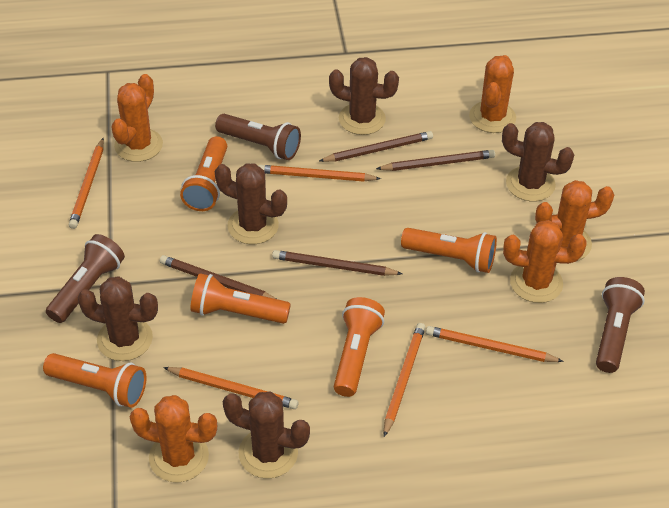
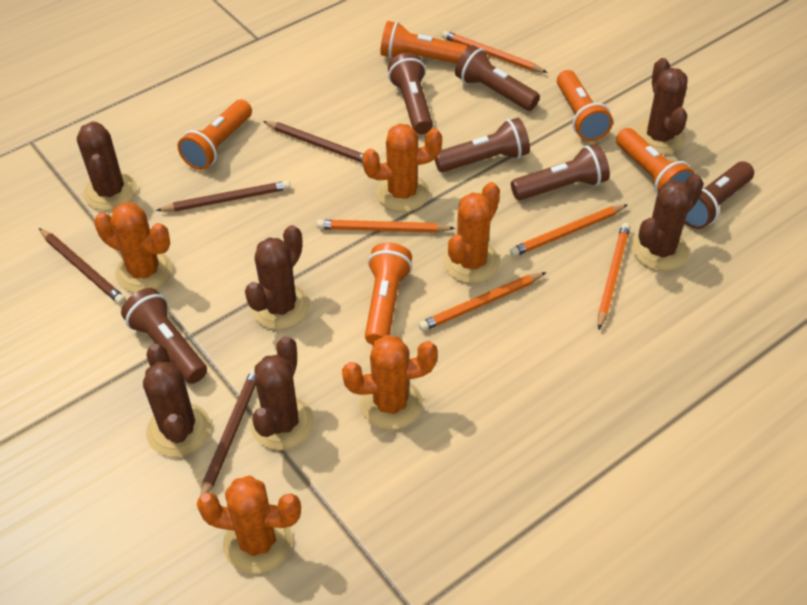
brown cactus: [78,276,158,361] [215,163,287,244] [223,392,310,479] [329,57,399,135] [502,122,574,201] = 5 -> [77,121,137,210] [143,344,211,457] [245,225,310,330] [250,336,314,450] [632,174,704,271] [634,58,688,154] = 6
brown flashlight: [46,234,125,323] [215,114,301,160] [596,277,645,373] = 3 -> [121,288,207,384] [388,53,433,134] [434,118,530,172] [455,45,540,111] [511,144,610,200] [685,161,754,229] = 6

